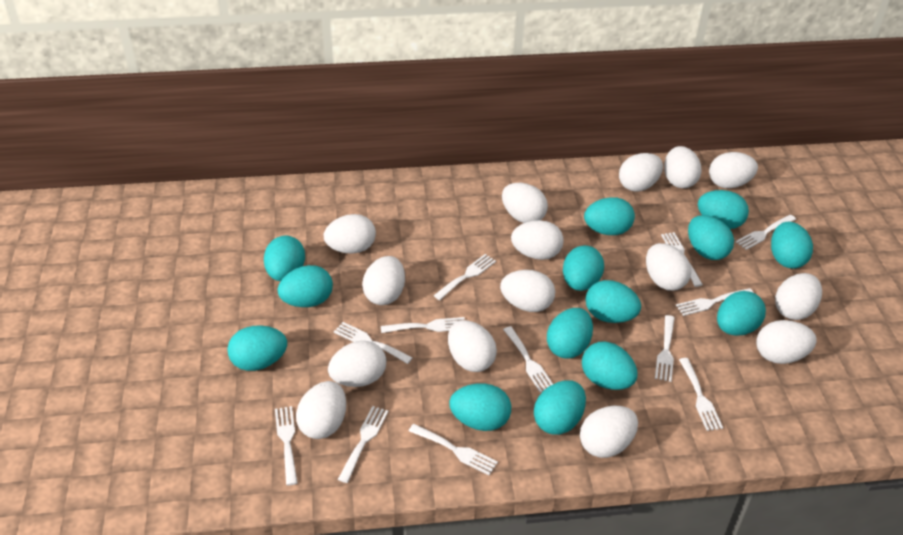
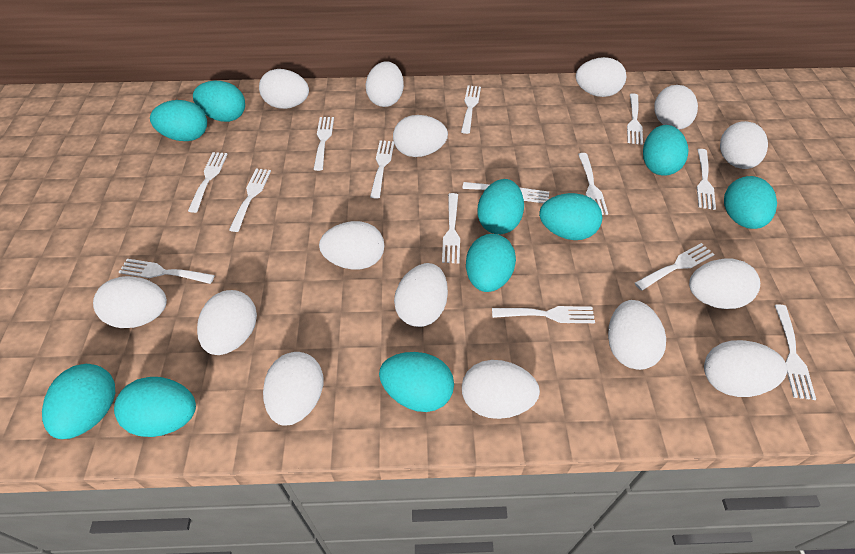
turquoise egg: [227,325,287,371] [264,235,305,281] [277,265,333,307] [449,383,511,431] [534,380,586,435] [547,308,593,358] [563,245,604,291] [582,342,638,390] [584,197,635,235] [586,280,641,323] [688,215,734,260] [698,190,749,229] [717,291,766,336] [771,222,813,269] = 14 -> [42,364,115,439] [114,377,196,437] [150,100,207,141] [193,81,245,122] [379,352,454,412] [466,234,516,292] [478,179,524,235] [539,193,602,240] [643,125,689,176] [724,176,777,229] = 10
white fork: [275,406,297,486] [334,322,413,364] [338,406,388,483] [381,317,465,333] [409,424,498,475] [433,254,496,300] [503,326,553,393] [655,315,675,382] [661,232,703,287] [676,288,754,316] [679,358,723,431] [736,215,796,250] = 12 -> [119,259,215,284] [188,152,228,213] [229,168,271,232] [313,117,334,171] [370,140,394,199] [442,193,460,264] [461,86,481,134] [462,182,549,203] [492,306,595,323] [578,153,608,215] [627,93,643,145] [635,243,715,291] [697,149,716,210] [775,304,816,400] = 14

